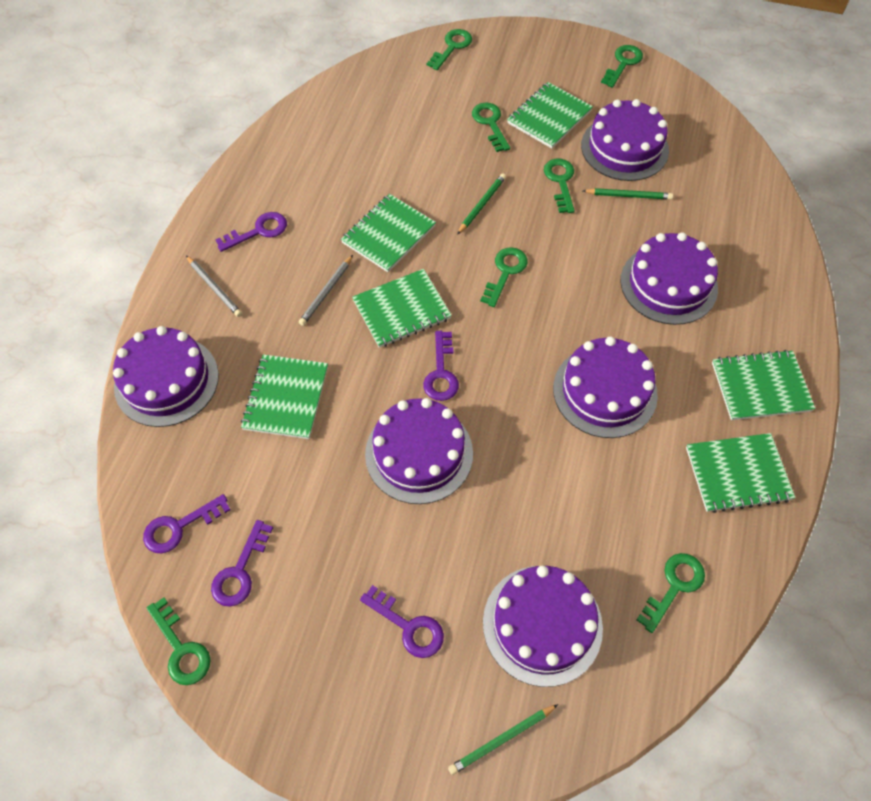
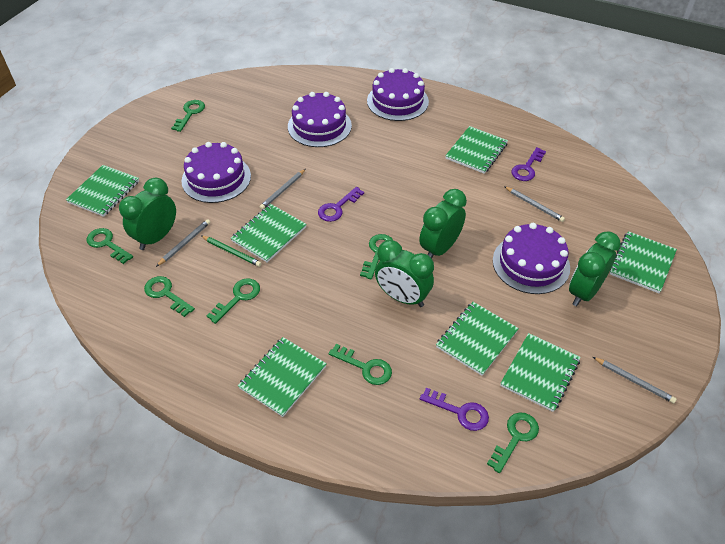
green clock: none = 0 -> [119,178,176,250] [375,240,434,307] [419,189,467,259] [569,231,621,306] = 4
green notebook: [241,354,328,439] [341,194,436,272] [352,269,452,348] [507,82,593,148] [686,433,795,513] [712,350,815,420] = 6 -> [66,165,139,217] [230,204,307,263] [238,337,327,417] [436,302,519,376] [445,126,508,174] [500,333,581,412] [610,231,677,293] = 7
green pencil: [448,704,558,775] [457,174,506,235] [583,188,673,200] = 3 -> [201,235,262,267] = 1
grey pencil: [186,255,242,317] [299,255,353,326] = 2 -> [156,219,210,267] [260,169,306,209] [504,186,565,222] [593,357,677,403] = 4
purple cake: [113,326,219,427] [365,398,473,504] [483,565,603,687] [553,336,658,438] [581,99,669,181] [621,232,718,325] = 6 -> [182,142,251,203] [288,92,352,147] [367,68,429,121] [493,223,570,294] = 4
purple key: [143,494,231,554] [211,520,273,607] [215,212,287,252] [360,585,444,658] [423,331,459,401] = 5 -> [318,187,364,222] [420,388,489,431] [511,147,546,181] = 3

